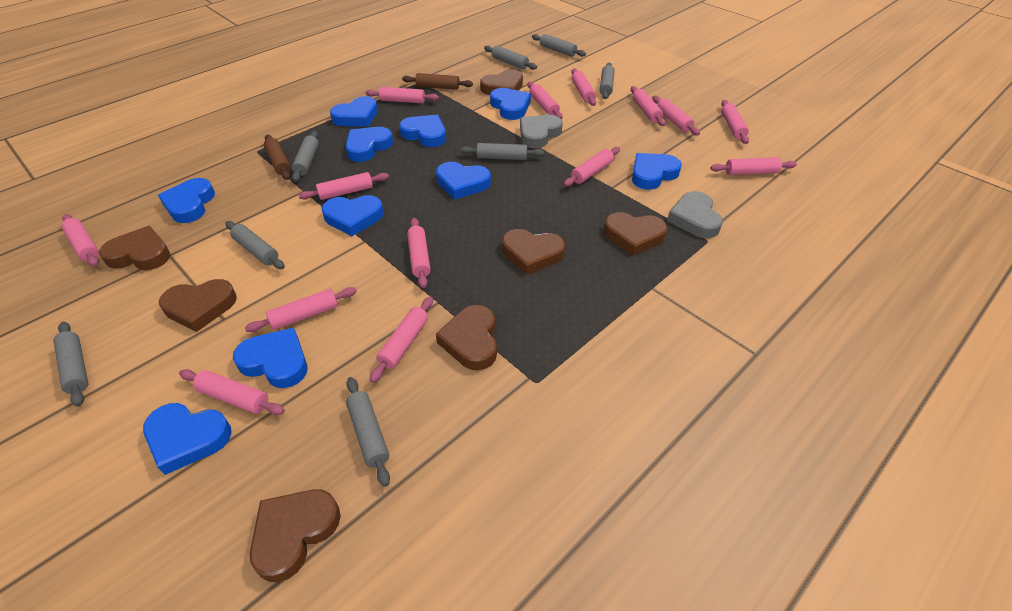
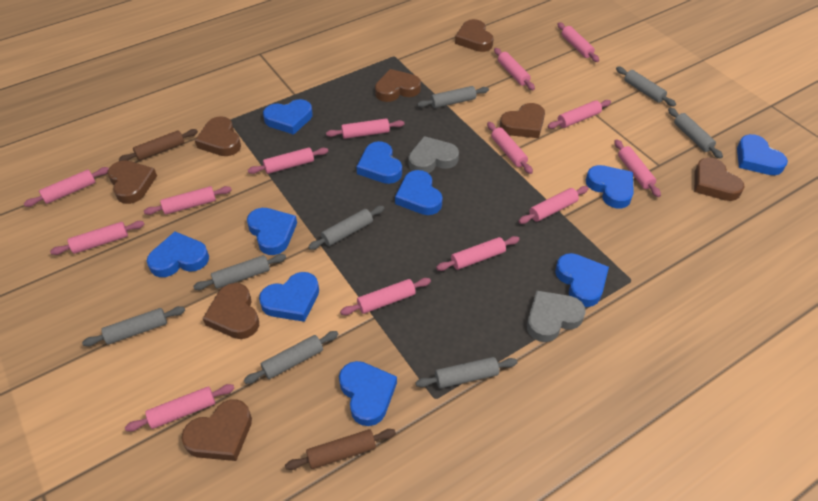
brown heart: [99,226,170,270] [159,279,237,332] [250,489,341,582] [436,305,497,370] [480,70,523,95] [502,229,565,275] [604,212,667,256] = 7 -> [108,160,157,204] [181,399,252,461] [195,116,241,156] [203,283,259,339] [375,69,421,102] [455,19,494,52] [500,103,545,138] [694,157,745,201] = 8

